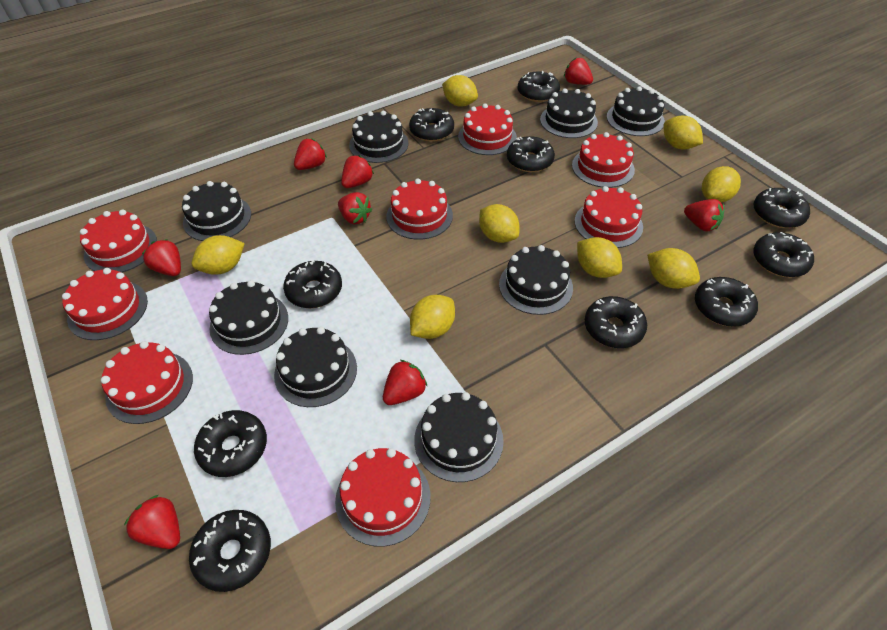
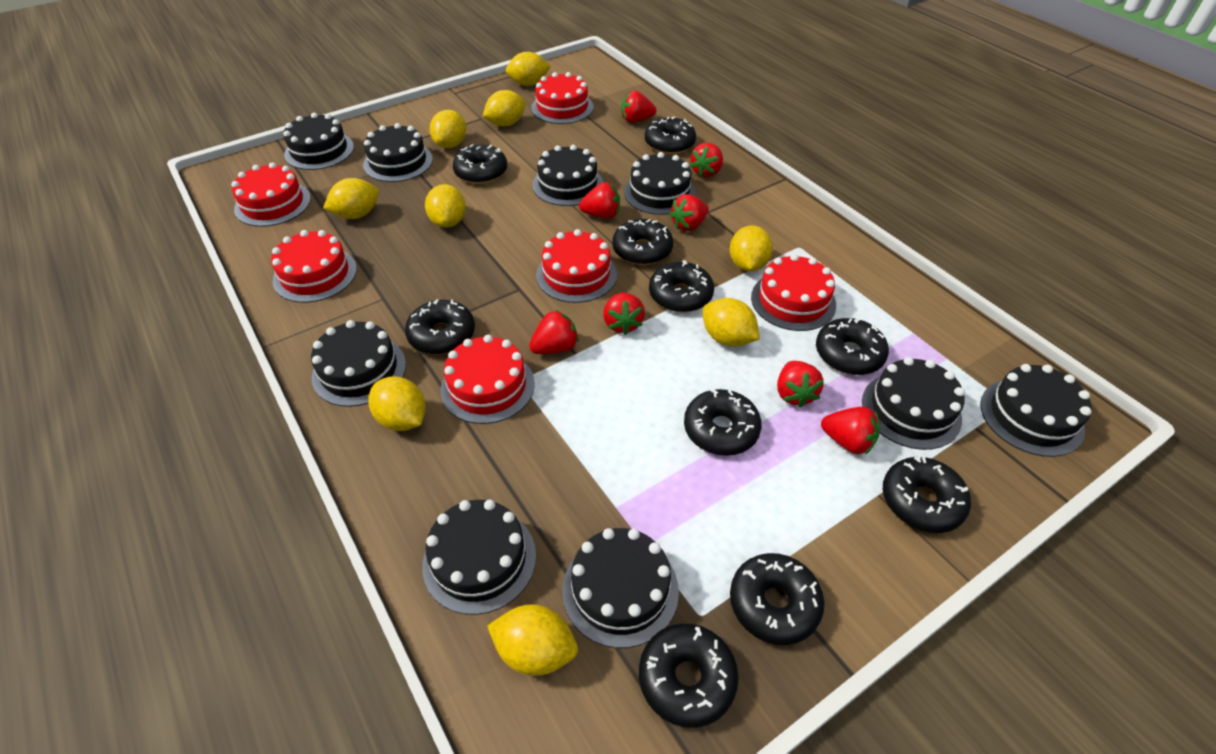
black cake: [182,181,251,241] [209,280,288,355] [274,327,357,407] [349,111,408,163] [414,392,504,482] [499,245,573,315] [540,88,598,138] [607,86,665,136] = 8 -> [283,113,354,170] [311,320,406,407] [363,123,433,182] [422,499,536,615] [533,145,603,206] [562,528,679,648] [624,152,696,215] [862,357,965,450] [980,364,1091,457] = 9
red cake: [62,268,148,340] [80,210,157,273] [101,341,193,424] [335,448,431,547] [386,178,453,240] [458,103,517,155] [572,132,635,188] [575,186,643,248] = 8 -> [231,162,311,227] [271,230,357,303] [441,335,535,424] [531,72,594,124] [536,229,617,303] [751,254,836,331] = 6
yellow lemon: [191,235,245,275] [410,295,455,339] [442,75,478,107] [479,204,520,243] [577,237,622,278] [647,248,700,289] [663,116,703,149] [702,166,741,202] = 8 -> [323,178,379,219] [368,376,426,431] [425,184,466,228] [430,110,466,148] [483,90,525,126] [487,604,578,676] [506,52,551,86] [702,298,760,347] [730,225,773,272] = 9

